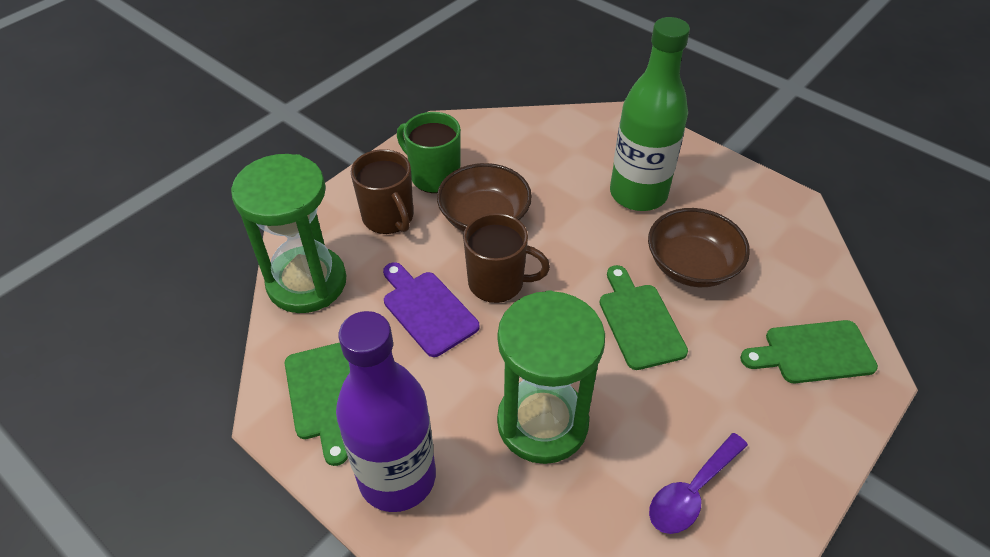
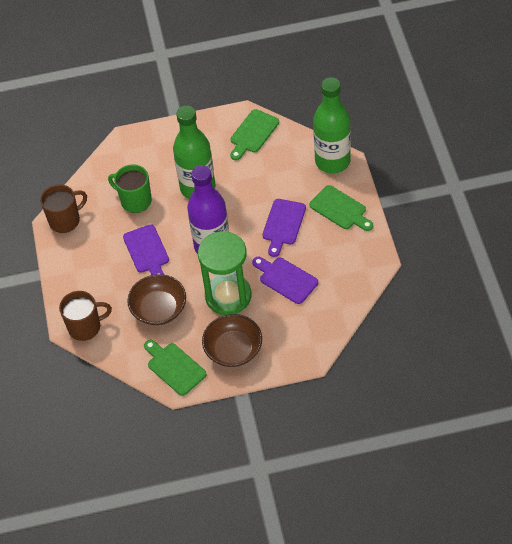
green bottle: [610,17,690,211] = 1 -> [173,106,216,199] [313,77,351,173] = 2
green hourglass: [231,154,347,313] [497,290,605,464] = 2 -> [198,231,251,315] = 1
purple cutting board: [383,262,479,357] = 1 -> [123,224,169,275] [252,257,318,304] [262,199,306,257] = 3
purple spoon: [649,433,748,534] = 1 -> none = 0

